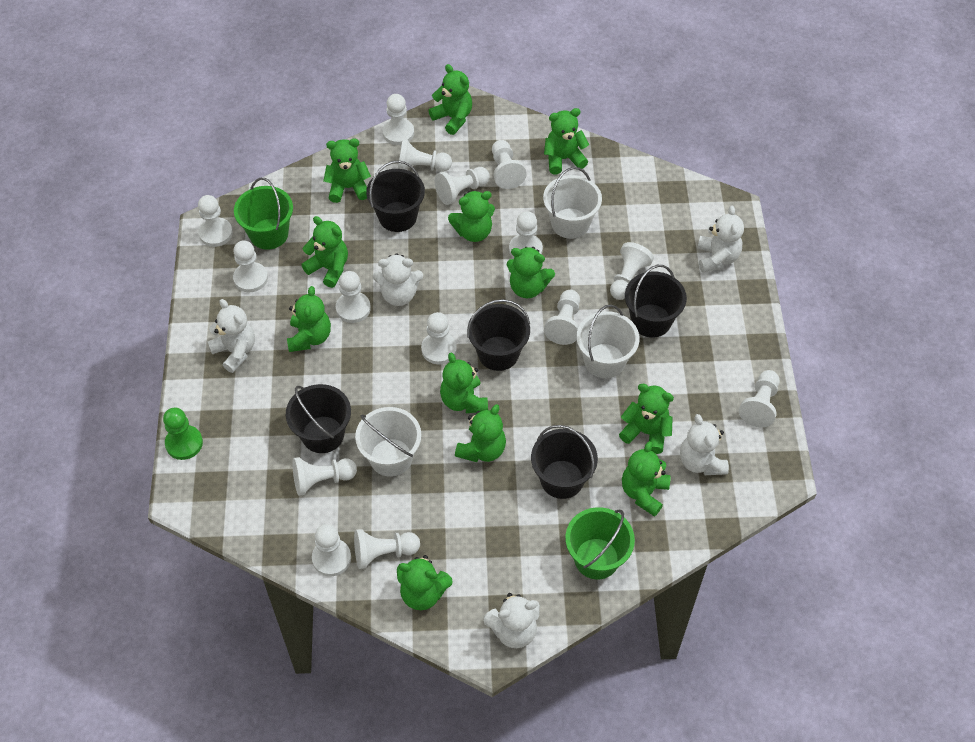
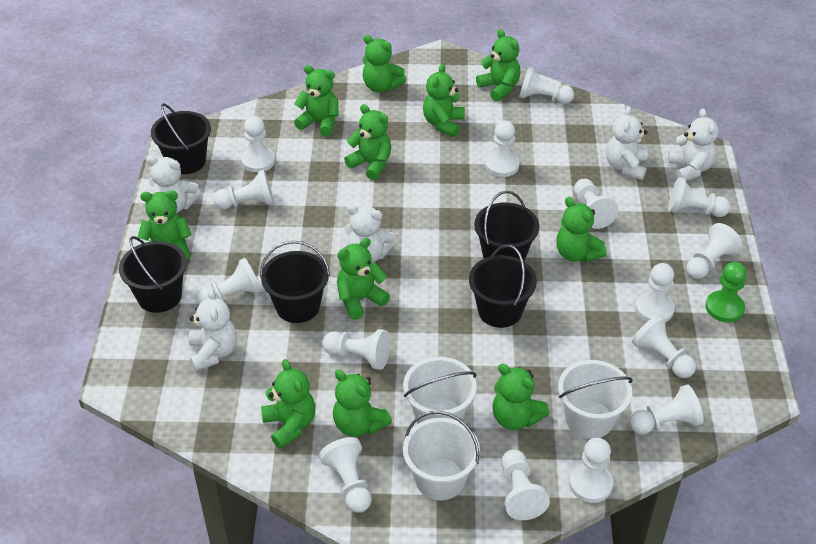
green bucket: [234,178,293,250] [565,507,635,579] = 2 -> none = 0
green teddy bear: [287,286,331,352] [301,216,348,288] [323,138,371,203] [397,555,453,610] [429,64,472,135] [440,353,488,413] [448,191,495,242] [455,404,506,462] [506,247,555,298] [544,108,589,174] [619,384,674,454] [622,441,671,517] = 12 -> [137,190,191,260] [261,359,315,449] [294,65,339,136] [333,370,392,437] [337,238,390,320] [344,104,391,180] [363,35,406,92] [423,64,465,137] [476,29,521,102] [492,364,549,430] [556,197,607,262] = 11

